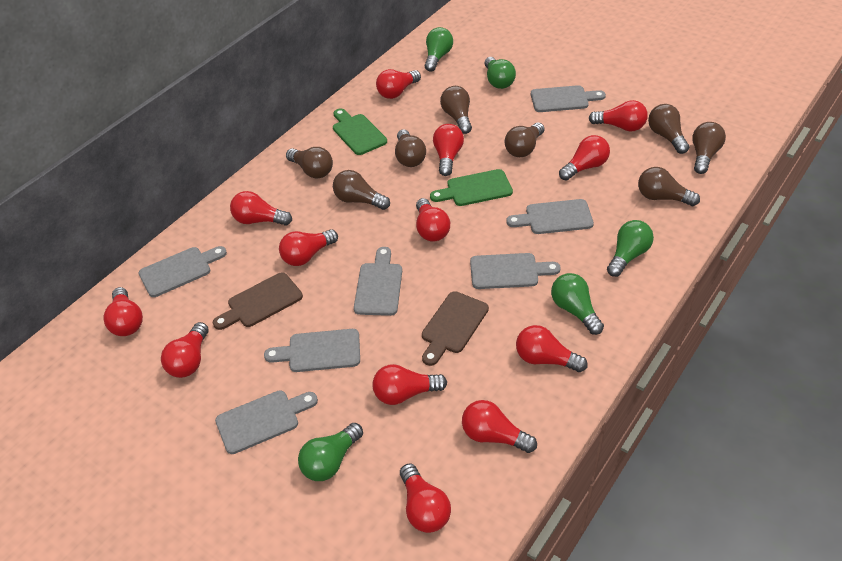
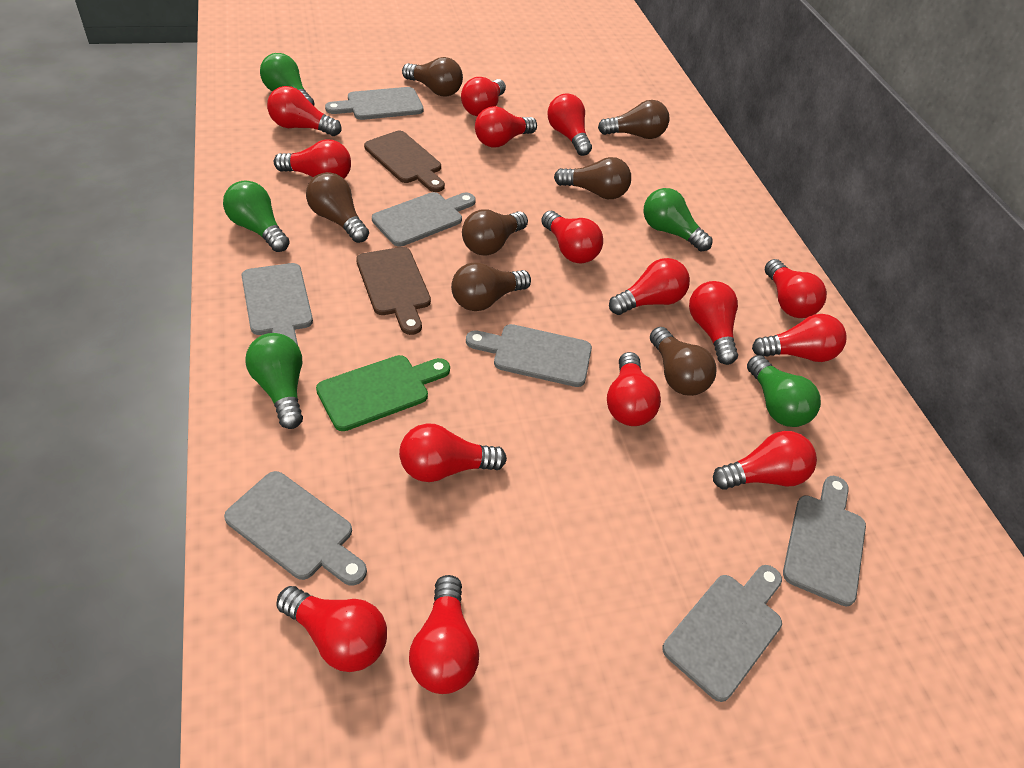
brown light bulb: [286,147,333,178] [333,170,390,210] [395,129,426,167] [440,86,472,134] [505,122,545,157] [638,167,700,206] [648,104,689,154] [692,122,726,174] = 8 -> [306,172,369,243] [402,57,463,97] [451,262,531,311] [462,209,528,255] [554,157,631,199] [598,100,669,139] [650,327,717,396] = 7
green cutting board: [333,109,387,155] [430,169,513,206] = 2 -> [316,355,450,431] = 1
red light bulb: [103,287,143,336] [161,322,209,378] [230,191,292,226] [279,229,338,266] [372,364,447,405] [376,69,421,99] [400,463,451,533] [416,198,450,242] [433,124,464,176] [462,400,537,453] [516,325,587,372] [559,135,610,181] [589,100,648,132] = 13 -> [267,86,341,136] [274,140,351,179] [276,586,387,672] [399,423,507,482] [409,575,479,694] [461,77,506,116] [475,106,537,147] [541,211,603,263] [547,93,592,156] [607,352,661,426] [609,258,690,315] [689,281,738,365] [713,431,817,490] [752,314,847,362] [765,259,827,318] = 15

